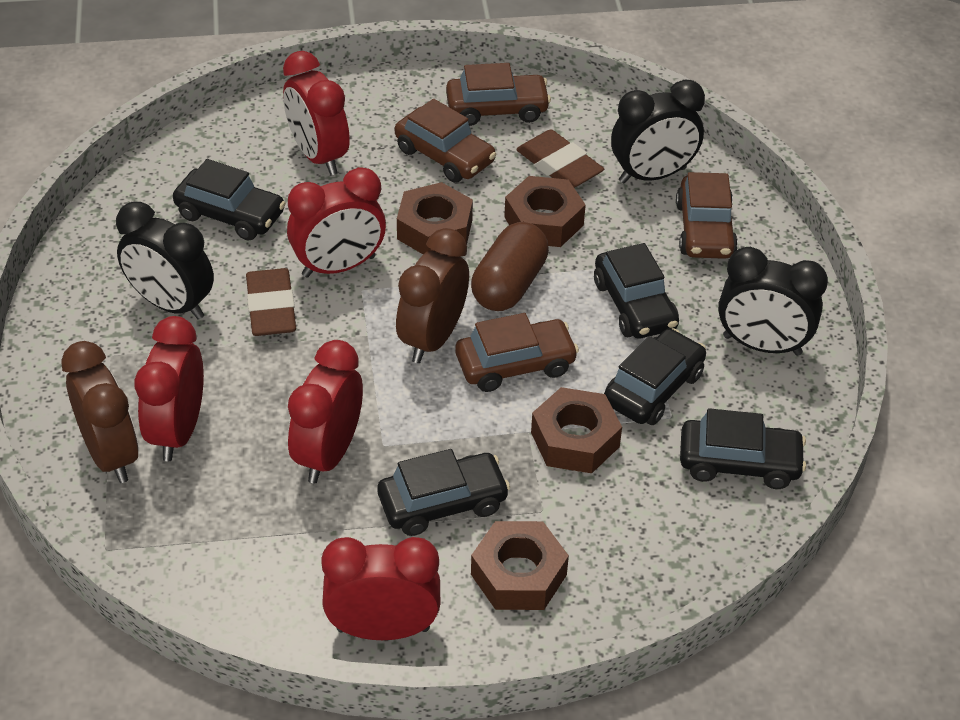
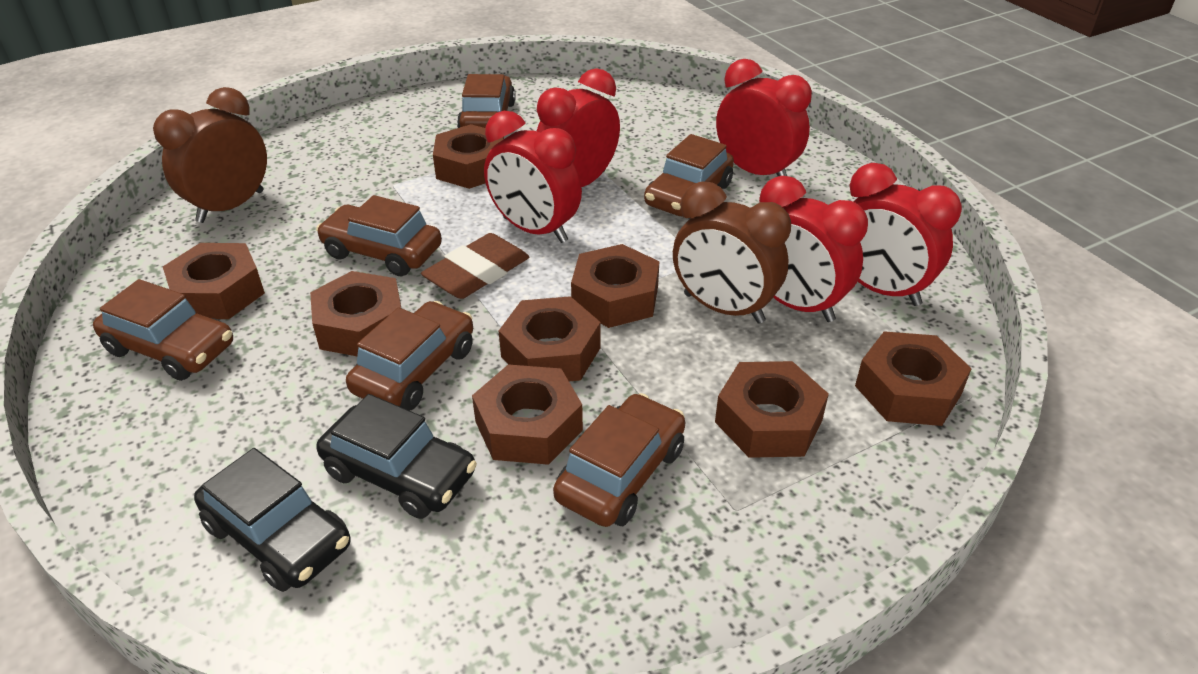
black car: [173,159,286,241] [378,449,510,536] [594,243,679,339] [604,328,706,425] [680,408,806,489] = 5 -> [194,448,351,592] [316,394,477,519] = 2
black clock: [116,202,214,320] [611,79,705,183] [718,247,828,356] = 3 -> none = 0
brown capsule: [471,222,549,311] = 1 -> none = 0
brown car: [395,99,496,183] [446,63,551,126] [455,313,579,392] [676,172,738,259] = 4 -> [93,279,233,381] [316,195,442,277] [346,301,473,411] [457,74,516,128] [553,393,685,527] [644,134,734,219] = 6
brown eraser: [246,268,296,336] [516,129,604,188] = 2 -> [421,233,530,299] = 1
brown nut: [397,182,473,254] [471,521,569,610] [504,176,586,247] [531,387,622,473] = 4 -> [163,243,265,319] [310,271,401,356] [433,124,504,189] [472,364,583,465] [499,296,600,381] [571,244,660,328] [715,361,829,458] [855,331,972,426] = 8

